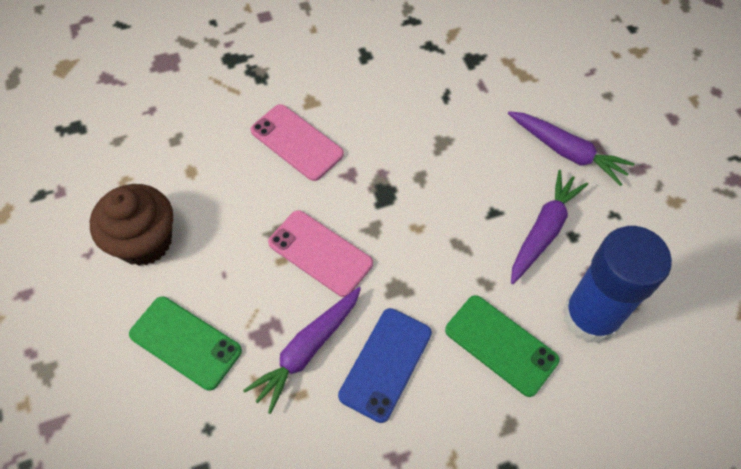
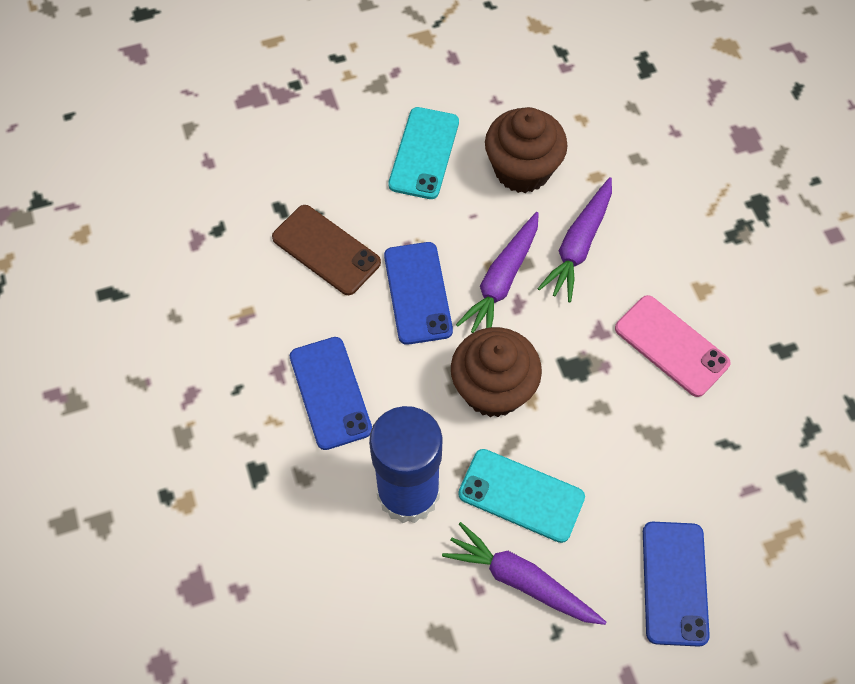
blue phone: [338,308,432,423] = 1 -> [290,337,372,450] [384,242,453,345] [643,522,710,647] = 3
brown cupcake: [90,184,173,266] = 1 -> [451,327,542,417] [485,107,568,193] = 2
brown phone: none = 0 -> [272,205,381,295] = 1
green phone: [129,296,242,391] [445,295,560,397] = 2 -> none = 0
pink phone: [250,104,344,181] [268,210,373,297] = 2 -> [615,295,731,397] = 1
turquoise phone: none = 0 -> [388,107,459,199] [458,449,585,543] = 2

